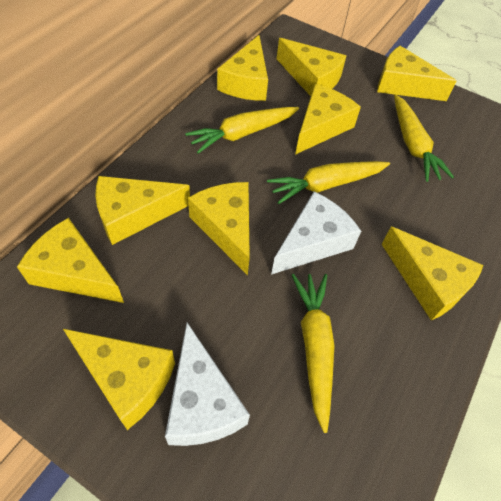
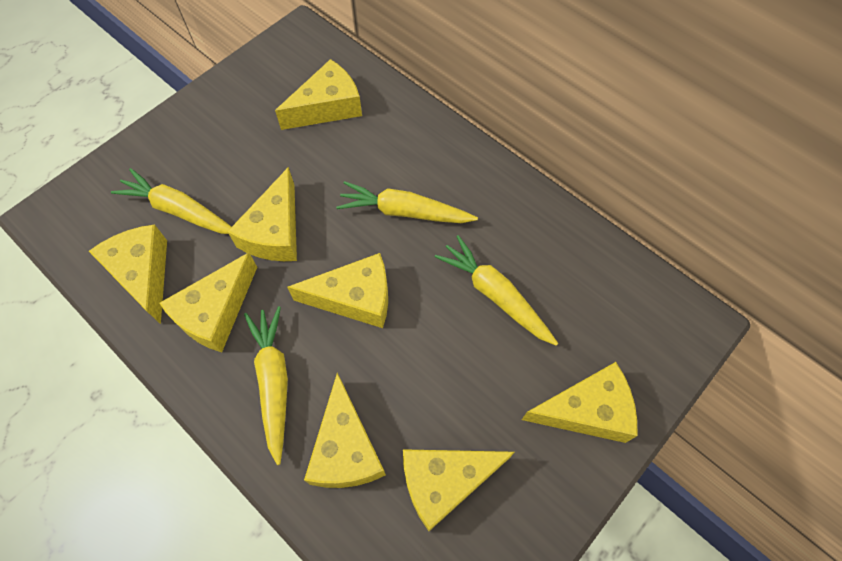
white cheese: [165,323,250,446] [271,191,361,274] = 2 -> none = 0
yellow cheese: [17,218,124,303] [63,329,175,430] [96,176,190,245] [188,182,250,275] [217,35,268,101] [277,38,346,96] [295,84,361,155] [377,46,457,101] [382,227,483,321] = 9 -> [89,225,167,324] [160,253,257,352] [227,167,297,261] [275,59,362,130] [287,253,388,328] [304,373,386,488] [403,449,515,531] [522,362,637,443] = 8

